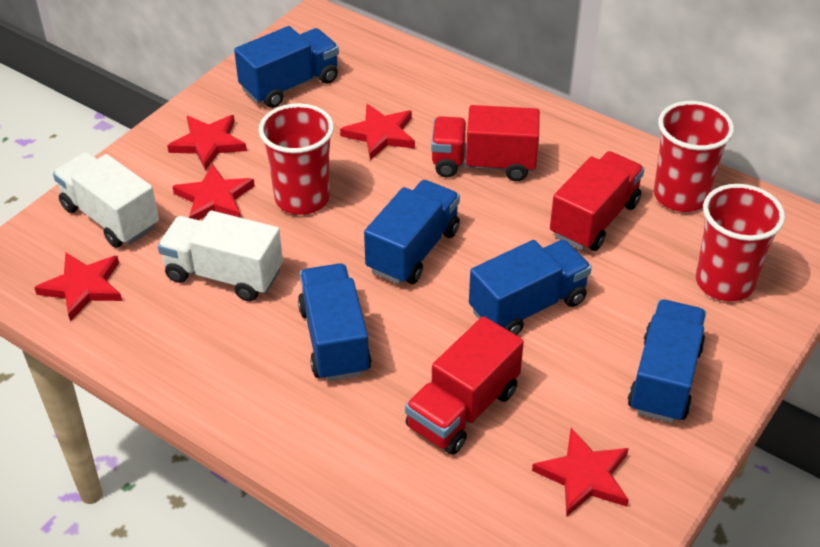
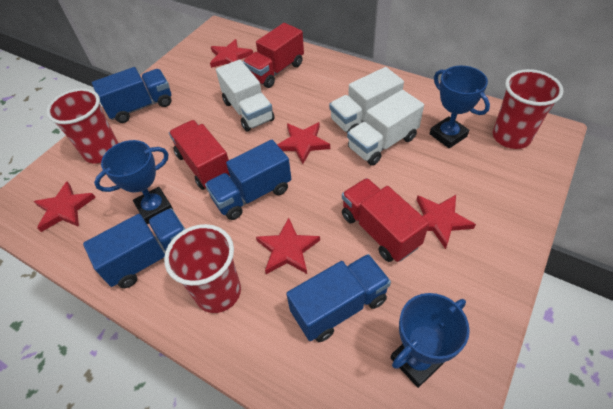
blue trophy: none = 0 -> [94,140,173,224] [391,293,470,388] [430,66,490,148] = 3
blue truck: [234,26,339,108] [298,263,371,381] [364,180,460,284] [469,240,592,335] [628,300,706,423] = 5 -> [83,208,185,288] [92,67,172,123] [205,140,291,220] [286,254,391,342] = 4
white truck: [53,152,159,248] [158,211,283,301] = 2 -> [216,59,275,132] [329,67,404,132] [347,90,424,166] = 3

